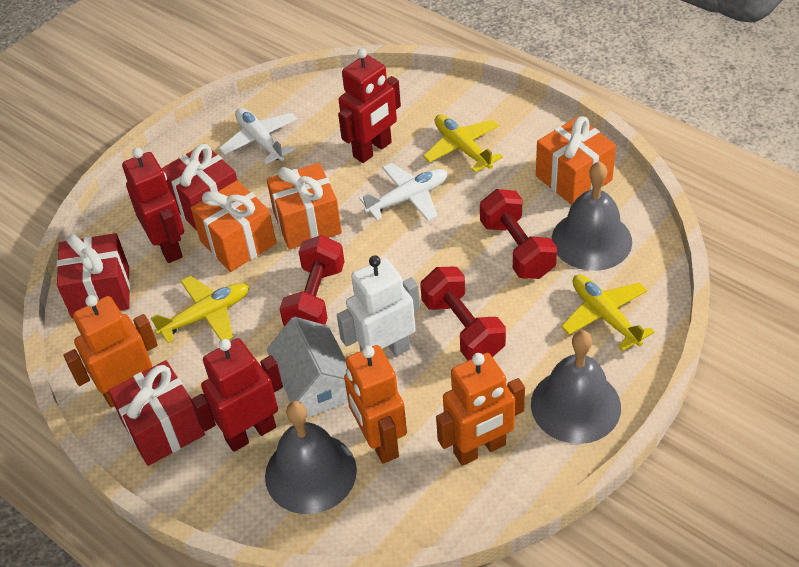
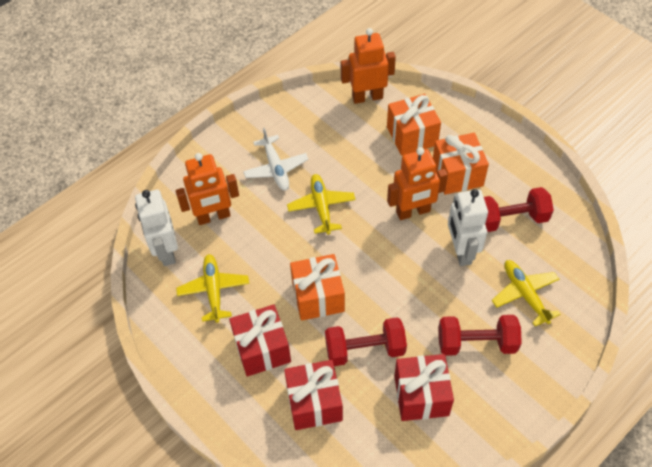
grey bell: [265,401,357,514] [531,330,621,444] [552,161,632,271] = 3 -> none = 0
red robot: [122,148,184,263] [191,338,283,452] [338,48,401,163] = 3 -> none = 0
white house: [266,317,348,418] = 1 -> none = 0
white plane: [219,108,297,164] [359,163,448,221] = 2 -> [243,128,309,191] = 1
white robot: [337,255,420,356] = 1 -> [135,190,178,266] [448,189,488,266] = 2

